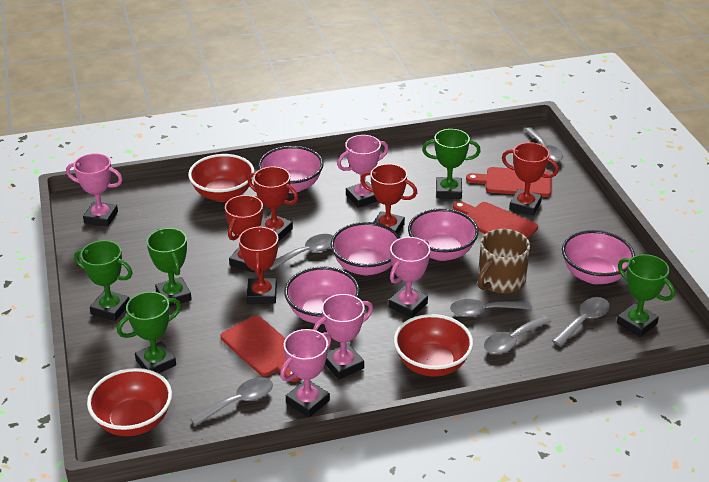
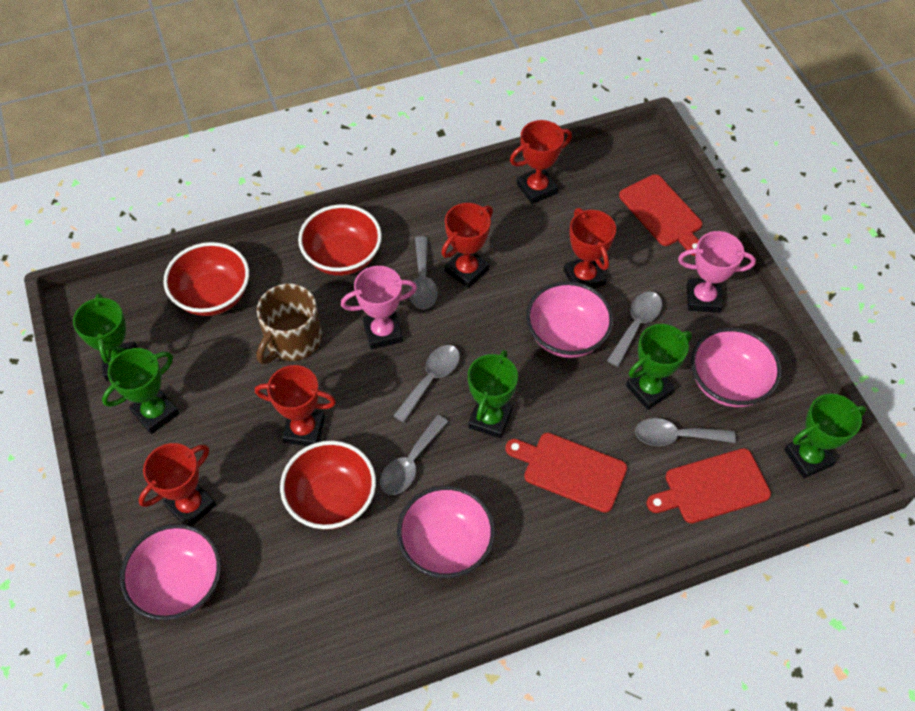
grey spoon: [190,377,273,426] [269,234,333,271] [450,299,532,317] [484,316,551,354] [524,127,563,162] [552,297,610,346] = 6 -> [380,415,448,495] [393,345,460,423] [409,236,438,309] [607,292,662,367] [635,418,736,446] = 5
pink bowl: [258,146,323,193] [284,267,360,324] [331,222,400,275] [408,208,479,261] [562,230,635,284] = 5 -> [120,524,221,621] [397,486,495,578] [526,281,614,358] [691,327,782,407] = 4
pink trophy: [66,153,123,227] [280,329,332,418] [313,294,373,379] [337,135,388,208] [388,237,430,318] = 5 -> [341,266,417,349] [678,231,756,313] = 2

